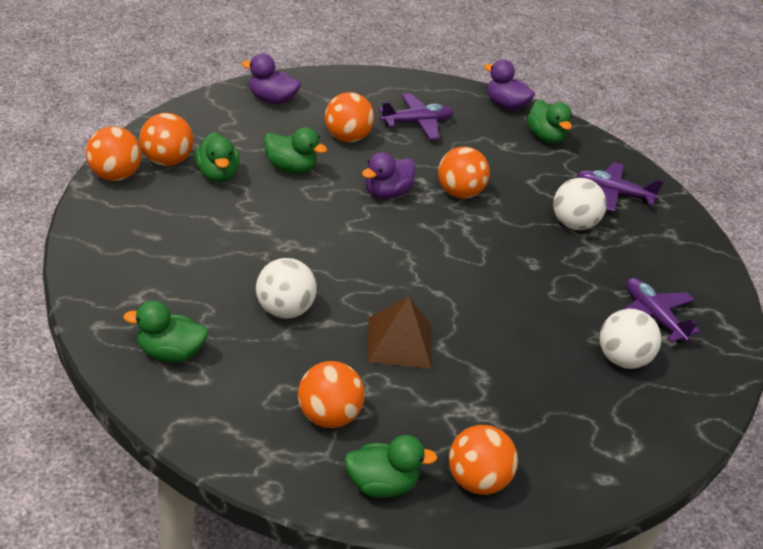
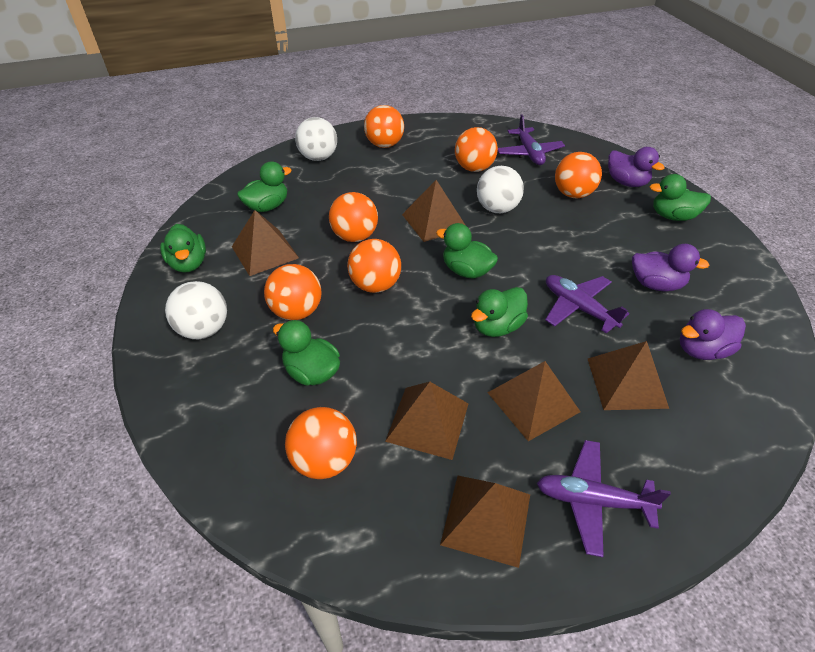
brown pyramid: [367,297,432,369] = 1 -> [232,210,299,276] [385,382,468,460] [402,180,465,242] [440,476,530,568] [487,361,580,441] [588,341,669,410] = 6
green duck: [123,300,209,362] [194,132,240,182] [264,127,327,173] [344,435,438,498] [527,100,572,144] = 5 -> [160,224,206,273] [237,161,292,212] [273,320,340,386] [436,223,498,279] [471,287,528,337] [650,174,711,221] = 6
orange ball: [86,126,142,181] [140,113,194,166] [298,361,365,428] [325,92,374,142] [438,147,490,198] [449,425,518,495] = 6 -> [264,264,322,320] [285,407,357,479] [329,192,378,242] [347,239,401,293] [364,105,404,148] [455,127,498,172] [555,152,602,198] = 7

